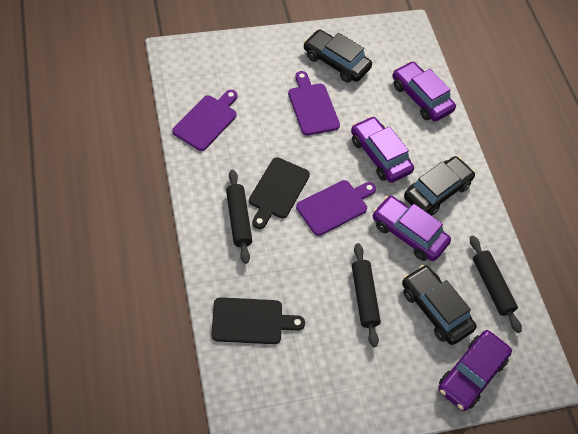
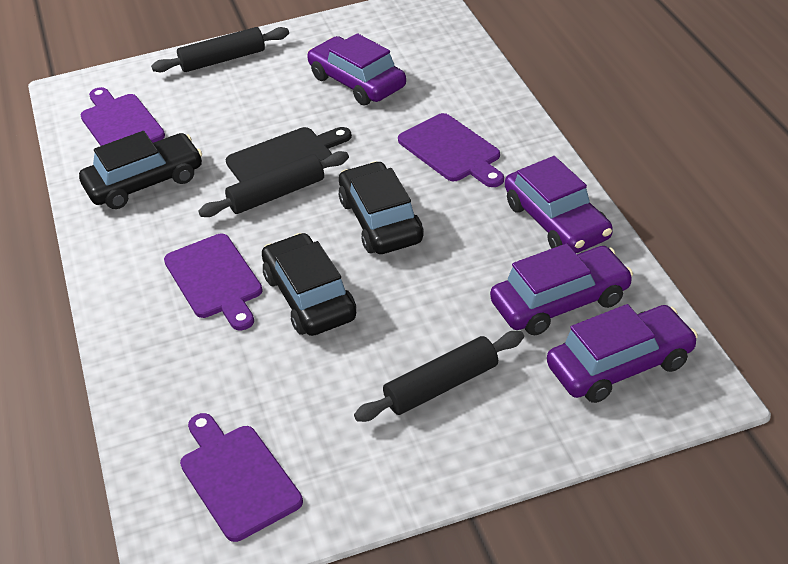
black cutting board: [211,297,305,344] [249,157,310,229] = 2 -> [226,127,352,182] = 1
purple cutting board: [172,90,238,151] [288,71,340,135] [296,180,376,236] = 3 -> [81,87,165,146] [164,234,263,330] [180,413,303,542] [398,113,504,187] = 4

